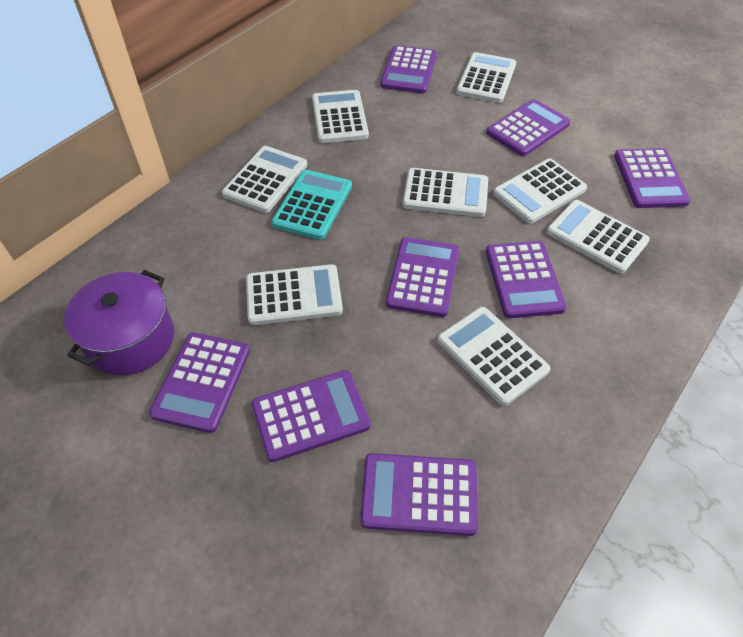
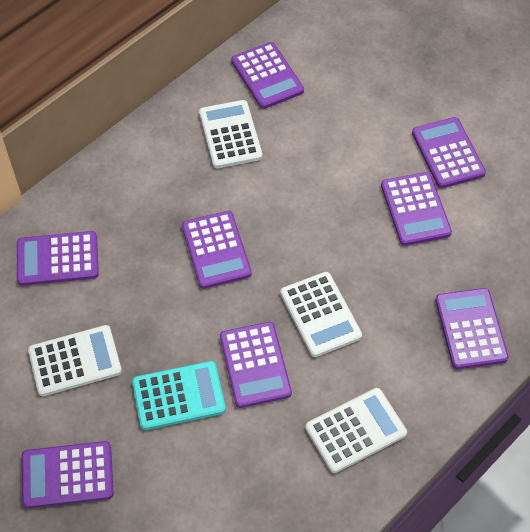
purple pot: [64,270,174,375] = 1 -> none = 0
white calculator: [222,146,307,213] [246,264,343,325] [312,90,369,143] [403,168,488,217] [437,307,550,406] [456,52,516,103] [493,158,587,224] [546,200,650,274] = 8 -> [28,325,122,396] [199,100,262,168] [280,272,362,357] [305,388,407,473] = 4

